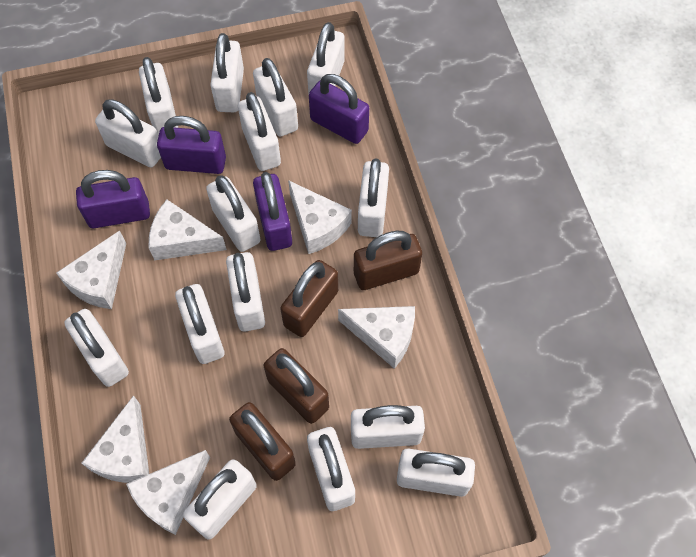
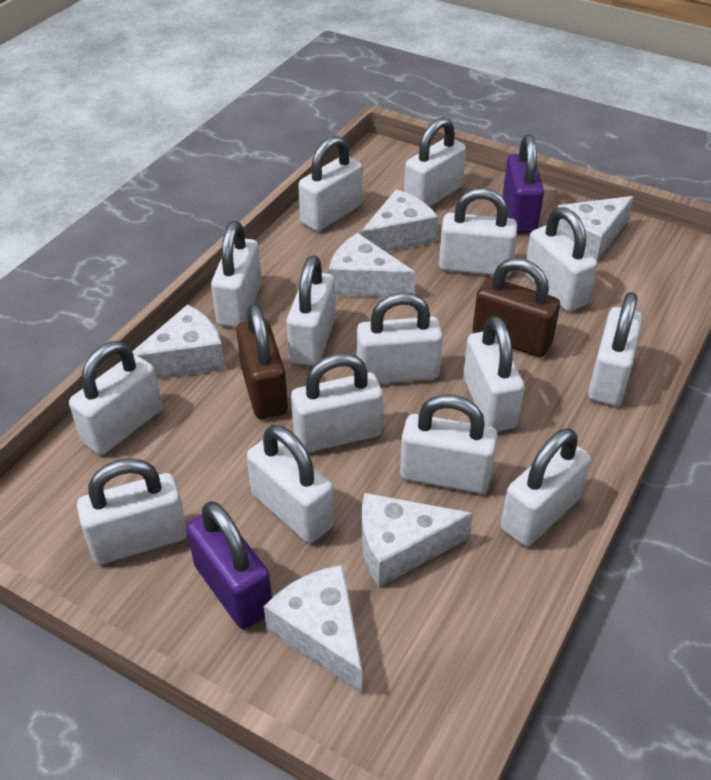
brown padlock: [229,402,296,481] [264,348,329,424] [280,260,338,337] [354,231,422,290] = 4 -> [236,304,288,419] [472,258,560,357] = 2
purple padlock: [76,170,150,228] [157,116,226,174] [253,172,292,251] [309,74,369,144] = 4 -> [186,501,272,629] [503,135,544,233] = 2

